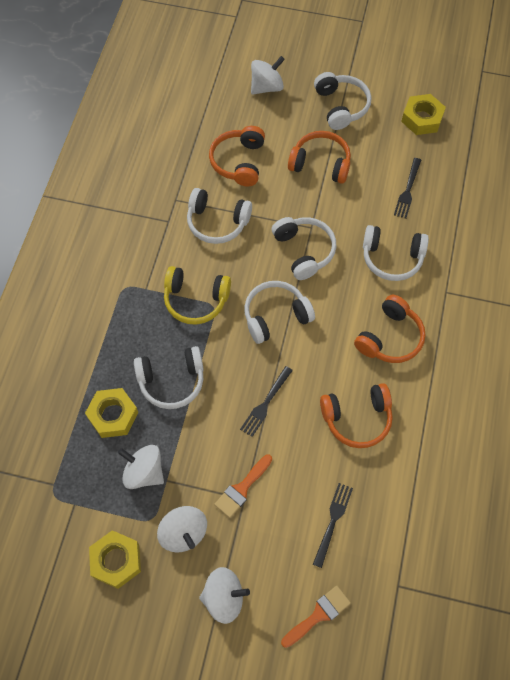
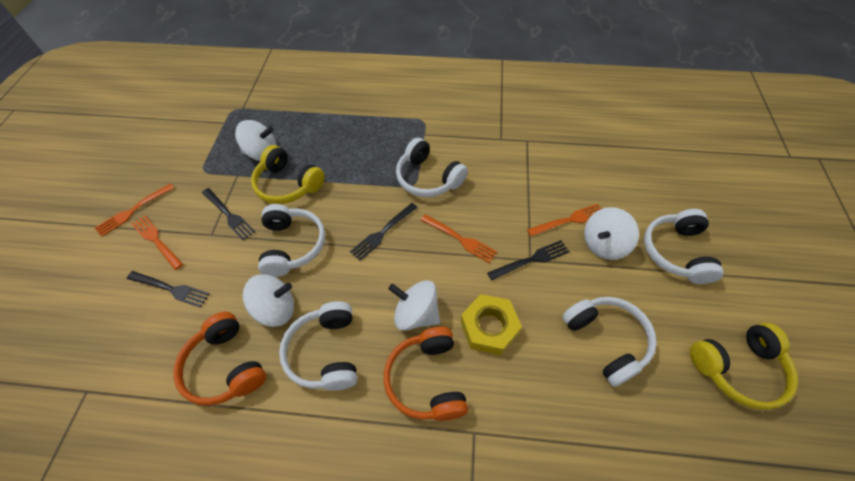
black fork: [240,366,293,437] [313,483,353,568] [394,158,421,219] = 3 -> [127,271,210,308] [202,188,255,240] [350,203,418,261] [487,240,569,281] = 4
orange brush: [214,454,272,518] [281,586,351,648] = 2 -> none = 0
orange fork: none = 0 -> [95,183,174,237] [131,215,183,270] [421,214,497,263] [527,204,601,236] = 4
orange headphones: [209,126,265,186] [288,131,351,184] [320,383,393,448] [354,295,426,363] = 4 -> [173,312,266,405] [384,327,468,421] = 2
white headphones: [134,346,204,409] [187,188,252,244] [244,281,315,344] [272,217,336,280] [314,72,371,130] [363,225,429,281] = 6 -> [258,204,325,277] [279,301,357,391] [396,138,468,197] [562,297,657,387] [644,209,724,284] = 5
yellow headphones: [164,266,231,324] = 1 -> [251,145,325,204] [690,323,798,410] = 2
yellow nut: [85,388,138,438] [89,530,141,589] [401,94,446,135] = 3 -> [461,294,522,355] = 1

